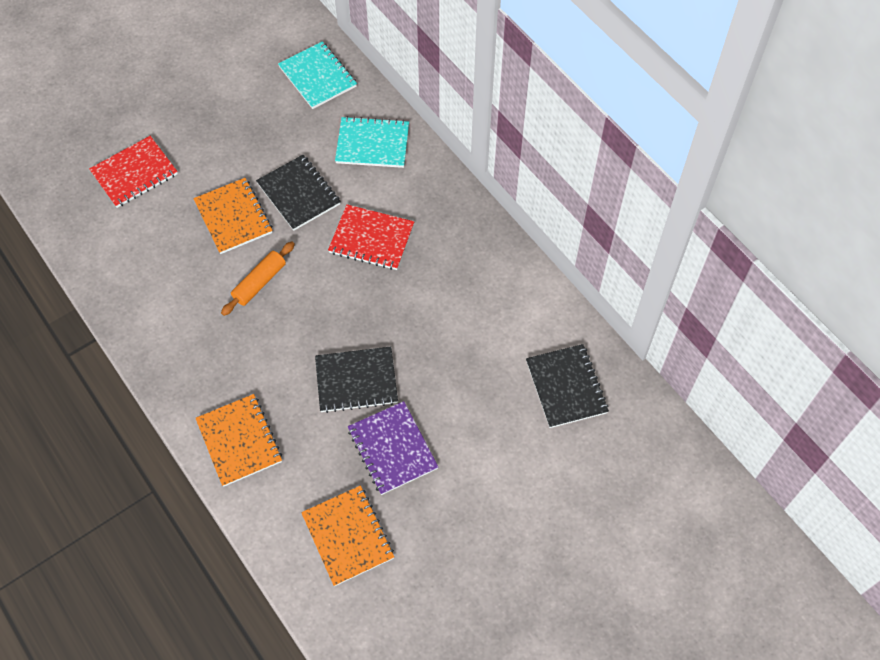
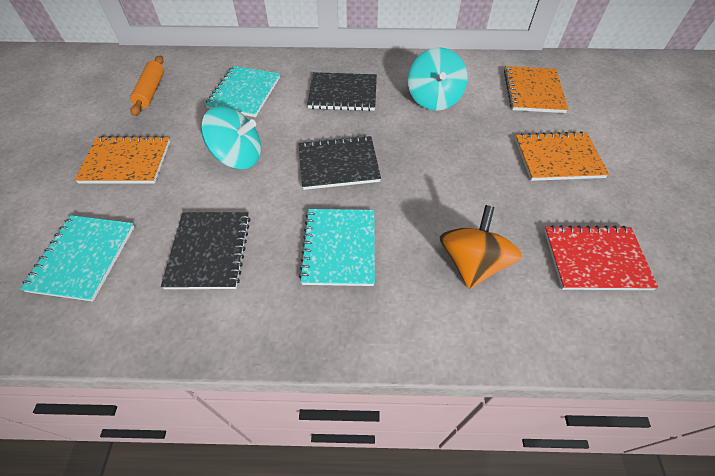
orange spinning top: none = 0 -> [440,205,522,289] = 1
purple notebook: [348,401,438,495] = 1 -> none = 0
red notebook: [89,136,178,208] [328,204,414,270] = 2 -> [544,225,658,290] = 1
turquoise notebook: [278,41,357,109] [335,116,409,168] = 2 -> [20,215,134,302] [205,66,280,117] [299,209,375,286] = 3
turquoise spinning top: none = 0 -> [201,106,261,169] [408,47,467,111] = 2

